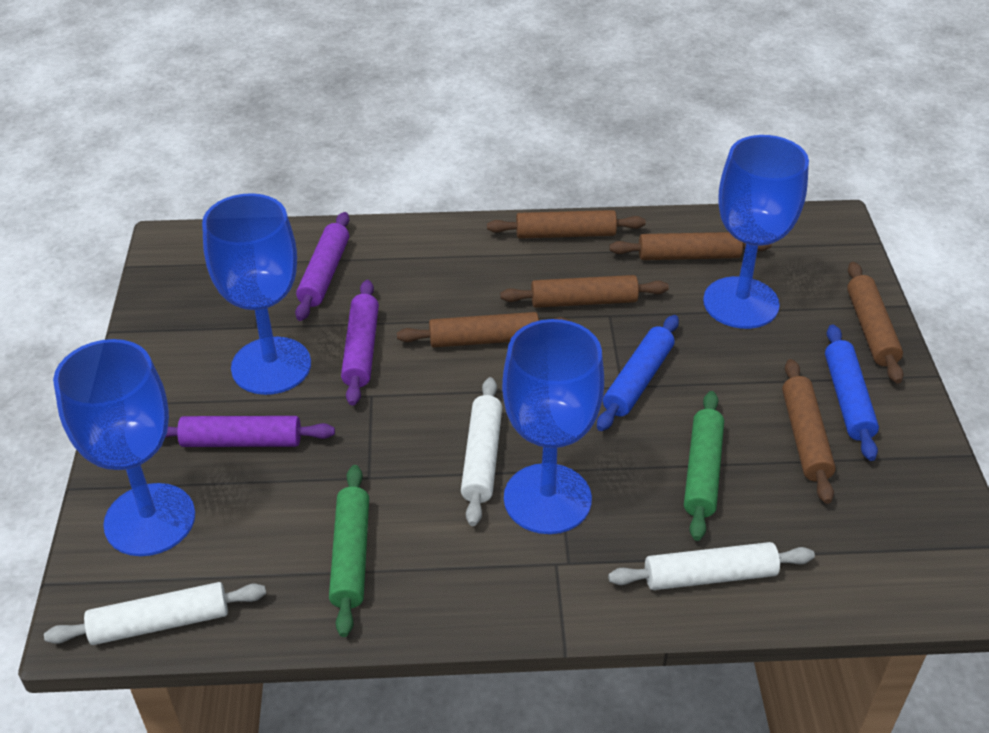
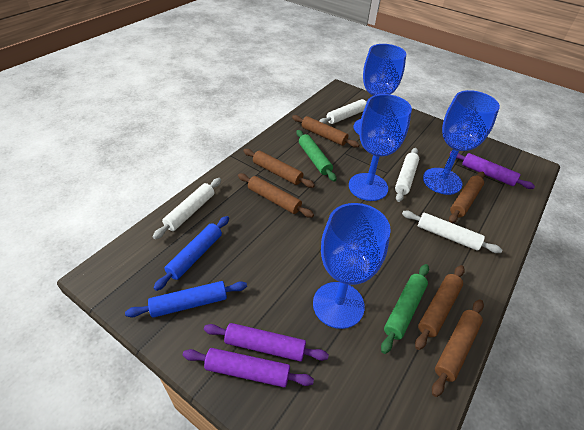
white rolling pin: [44,582,266,645] [461,377,502,526] [608,542,815,590] = 3 -> [153,178,221,239] [319,99,368,124] [395,148,419,202] [402,211,502,253] = 4

